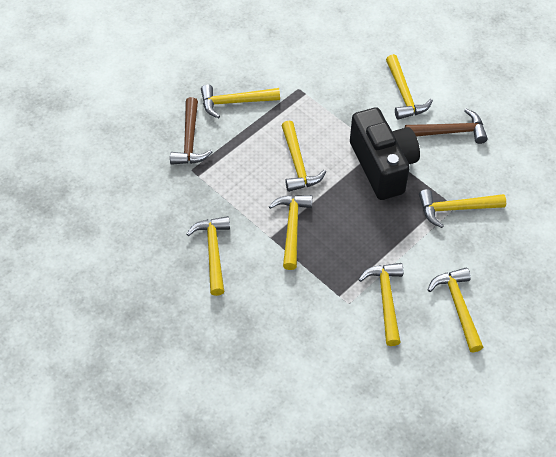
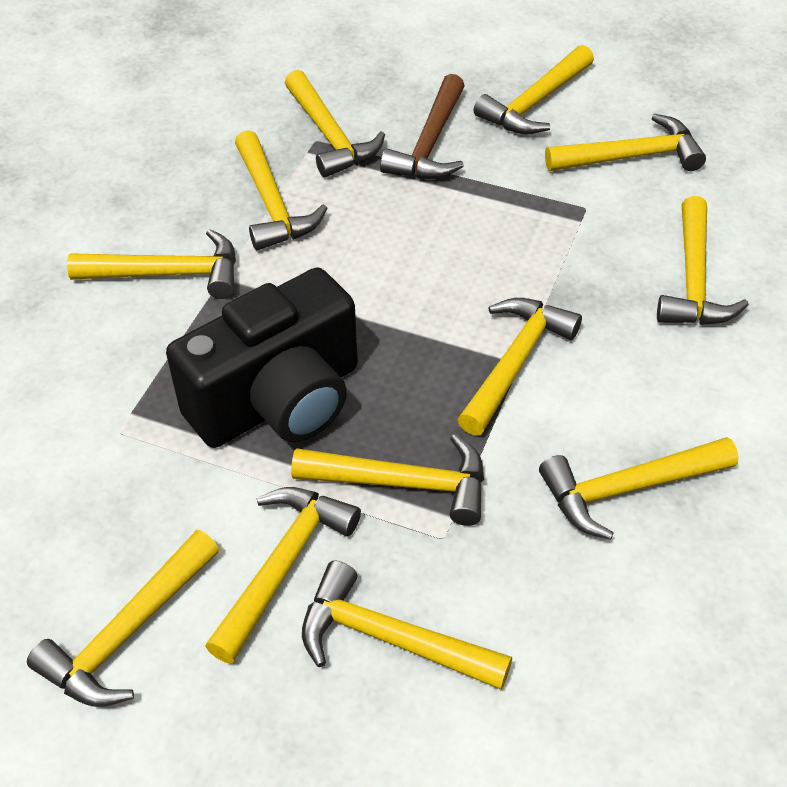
brown hammer: [170,97,213,165] [405,109,488,144] = 2 -> [380,74,465,179] = 1
yellow hammer: [186,216,230,296] [201,84,280,119] [269,195,312,270] [282,121,326,192] [358,263,403,346] [386,54,433,120] [419,189,506,228] [428,268,484,352] = 8 -> [27,530,219,707] [67,229,236,299] [205,487,361,664] [235,130,327,250] [285,70,385,178] [291,434,484,526] [302,560,512,690] [457,298,582,435] [474,45,594,134] [539,437,739,540] [545,114,706,171] [657,196,749,325] = 12

